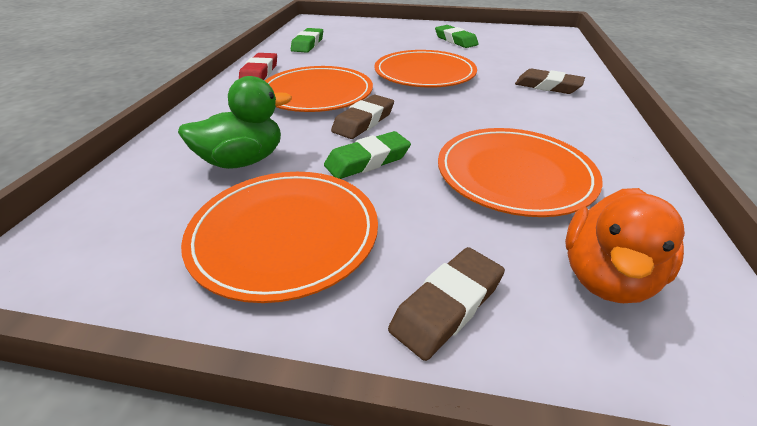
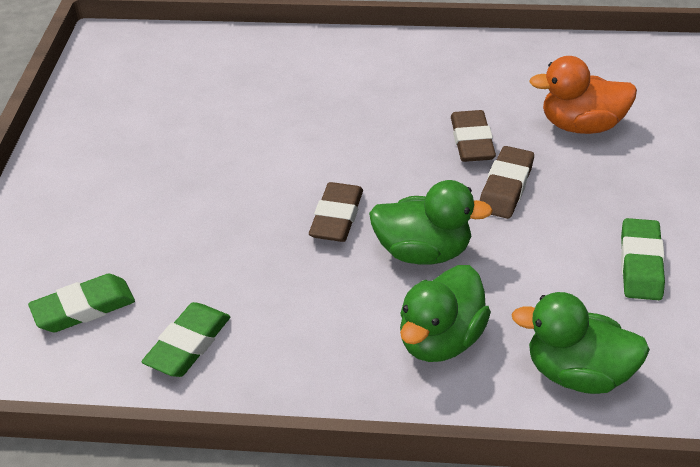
green duck: [178,76,292,169] = 1 -> [369,180,493,265] [400,265,491,362] [511,292,650,394] = 3
orange plate: [181,172,378,303] [265,66,373,112] [374,50,477,88] [438,128,603,217] = 4 -> none = 0
red eraser: [239,53,277,80] = 1 -> none = 0

